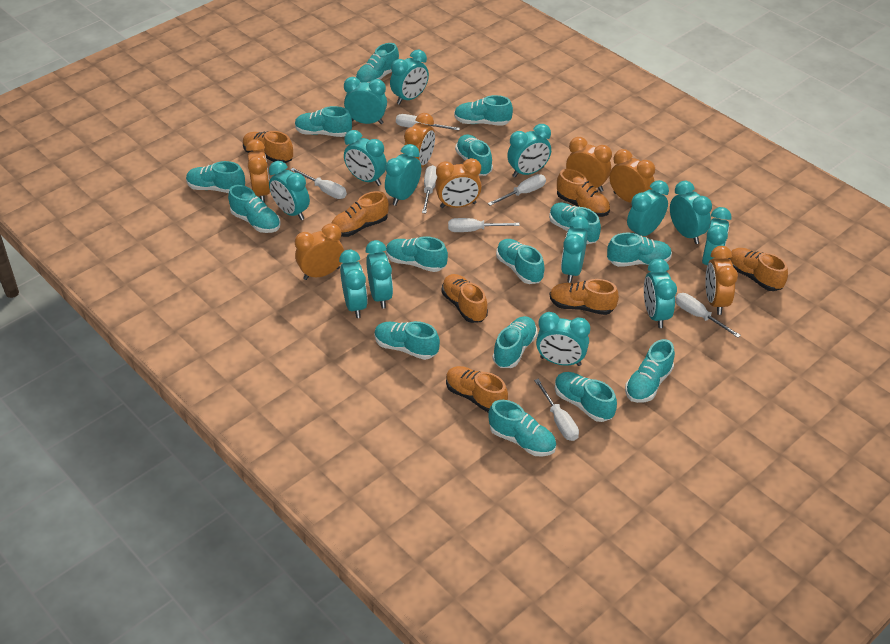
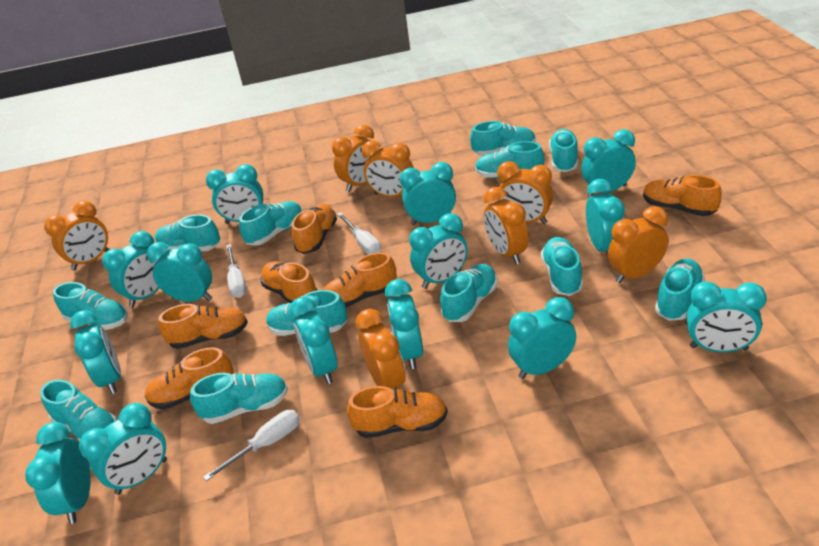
turquoise shoe: [186,161,245,193] [228,185,281,233] [295,106,352,137] [356,43,399,83] [374,321,440,360] [386,236,448,272] [454,95,513,126] [455,134,493,176] [488,400,556,456] [493,316,538,368] [496,239,544,284] [549,203,601,244] [555,372,617,422] [607,233,672,267] [625,339,675,403] = 15 -> [40,380,118,441] [53,282,128,330] [155,215,220,251] [190,373,288,424] [239,201,303,246] [266,290,347,336] [440,264,497,322] [470,121,536,156] [475,141,544,178] [541,237,583,296] [549,129,578,172] [655,259,705,321] = 12
white screwdriver: [291,168,347,199] [396,114,460,131] [422,165,437,213] [448,218,520,232] [488,174,546,206] [534,379,579,441] [675,293,741,338] = 7 -> [203,410,300,481] [226,244,246,298] [337,213,381,255] = 3

